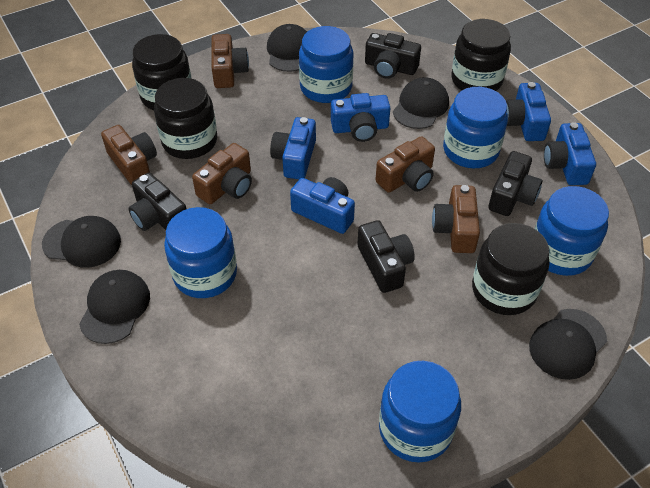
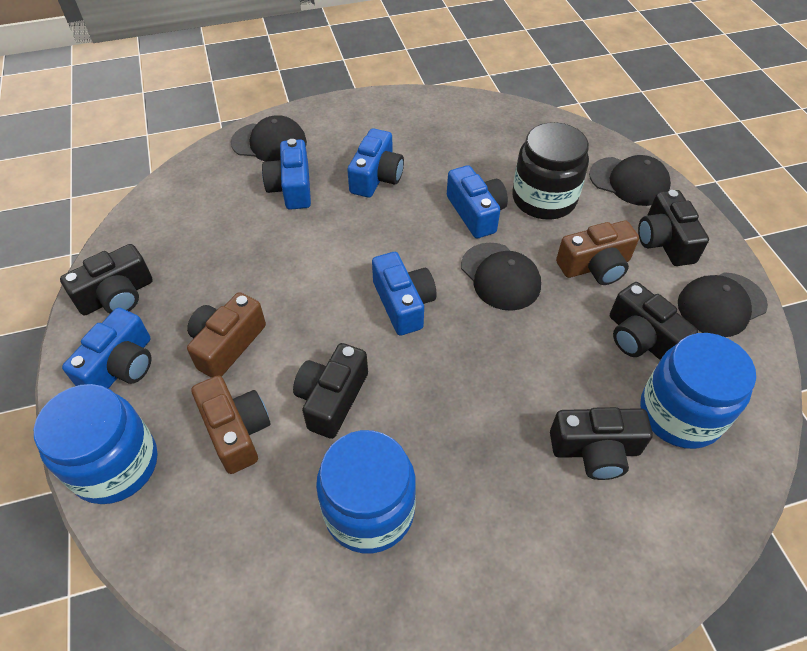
black camera: [129,173,186,231] [357,220,415,293] [365,33,421,79] [488,151,542,216] = 4 -> [60,244,153,315] [293,343,368,439] [550,407,653,480] [610,282,698,360] [638,190,709,266] = 5
black cap: [42,216,121,268] [79,270,150,344] [267,24,307,72] [393,77,449,129] [529,309,607,380] = 5 -> [231,115,307,162] [461,243,541,311] [589,155,671,206] [678,272,768,337] = 4
black jar: [132,34,192,110] [154,78,217,159] [451,19,511,91] [472,223,549,315] = 4 -> [512,122,589,220] = 1
blue jar: [164,207,237,298] [299,26,353,103] [379,361,461,462] [443,87,508,168] [535,186,609,276] = 5 -> [34,384,157,504] [316,430,416,553] [640,333,756,449] = 3
brown camera: [101,125,157,185] [192,143,252,204] [211,34,249,88] [376,136,435,193] [432,185,480,253] = 5 -> [187,292,266,378] [191,375,270,474] [556,221,639,285] = 3

